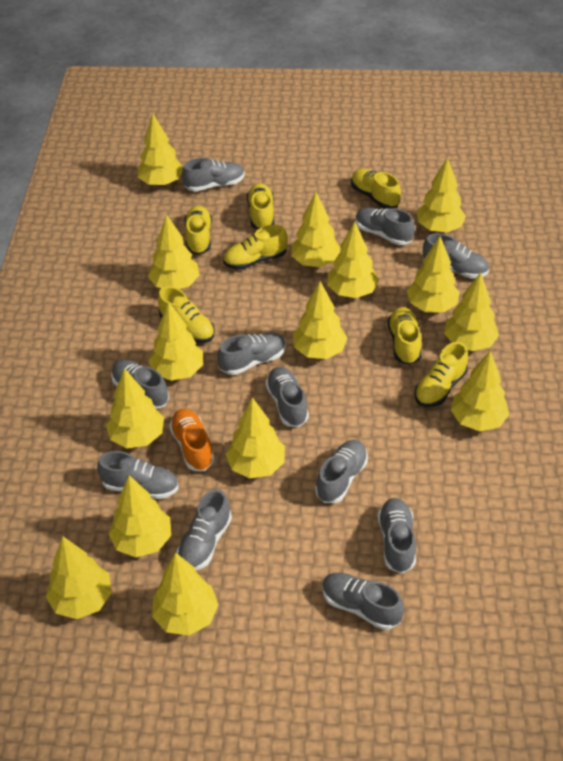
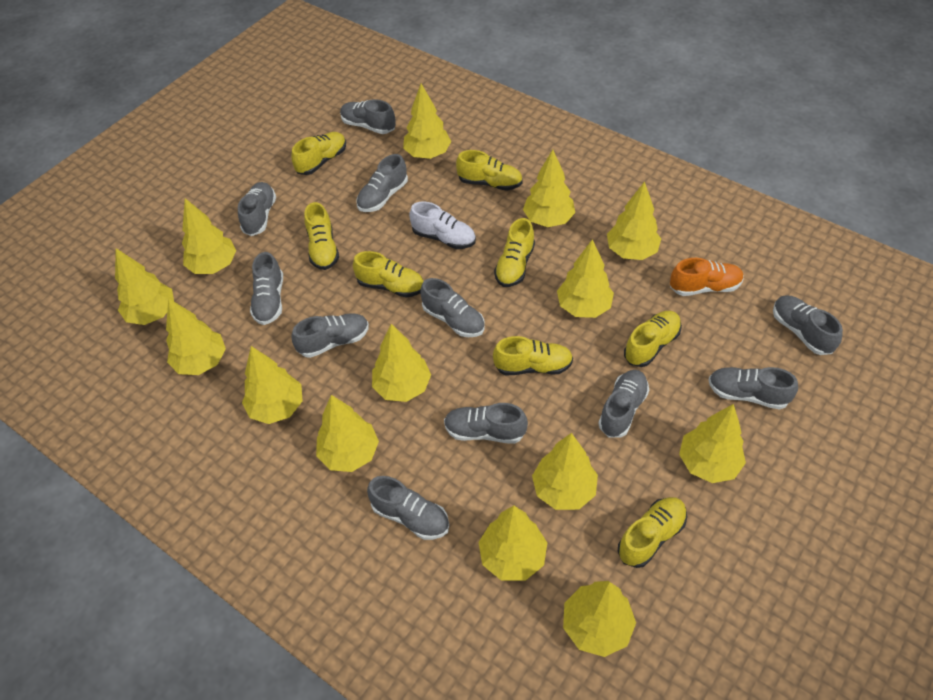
white shoe: none = 0 -> [409,202,476,249] = 1
yellow shoe: [158,286,215,343] [185,206,212,255] [223,225,288,270] [247,183,274,229] [351,169,401,209] [387,307,421,365] [414,342,468,407] = 7 -> [291,132,346,175] [304,202,339,270] [353,251,424,297] [456,150,522,191] [493,336,573,375] [494,218,535,287] [618,497,687,568] [624,311,682,367] = 8
yellow tree: [45,536,112,619] [106,368,164,448] [108,475,171,557] [138,113,183,186] [148,214,200,289] [148,302,203,381] [152,553,219,635] [226,397,285,479] [291,192,340,267] [293,281,347,359] [327,222,379,298] [407,236,460,313] [417,158,466,232] [444,272,499,351] [450,351,509,431] = 15 -> [115,248,174,325] [166,298,226,375] [182,198,236,274] [242,346,303,424] [316,395,379,472] [372,324,431,402] [403,84,451,159] [478,506,547,581] [523,150,575,227] [532,433,598,510] [557,239,614,318] [563,581,636,657] [607,181,661,260] [679,404,746,483] = 14

